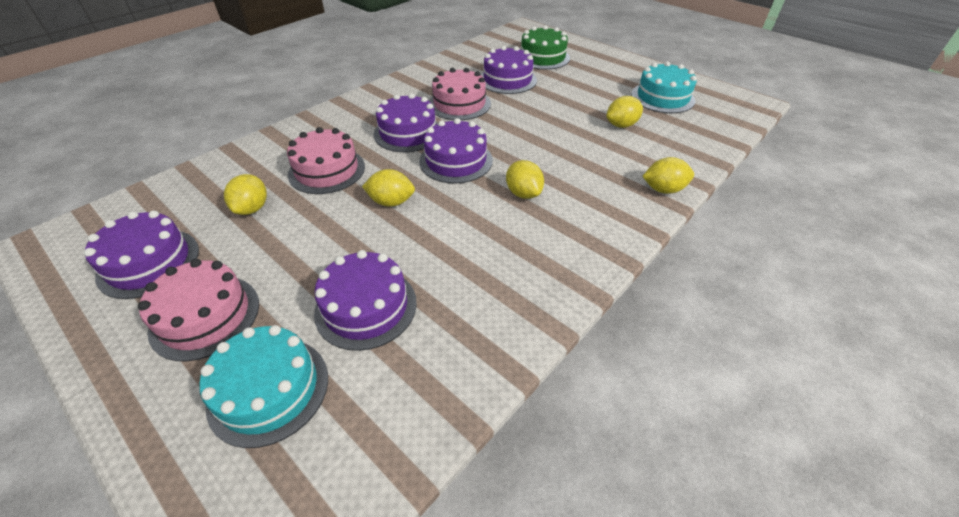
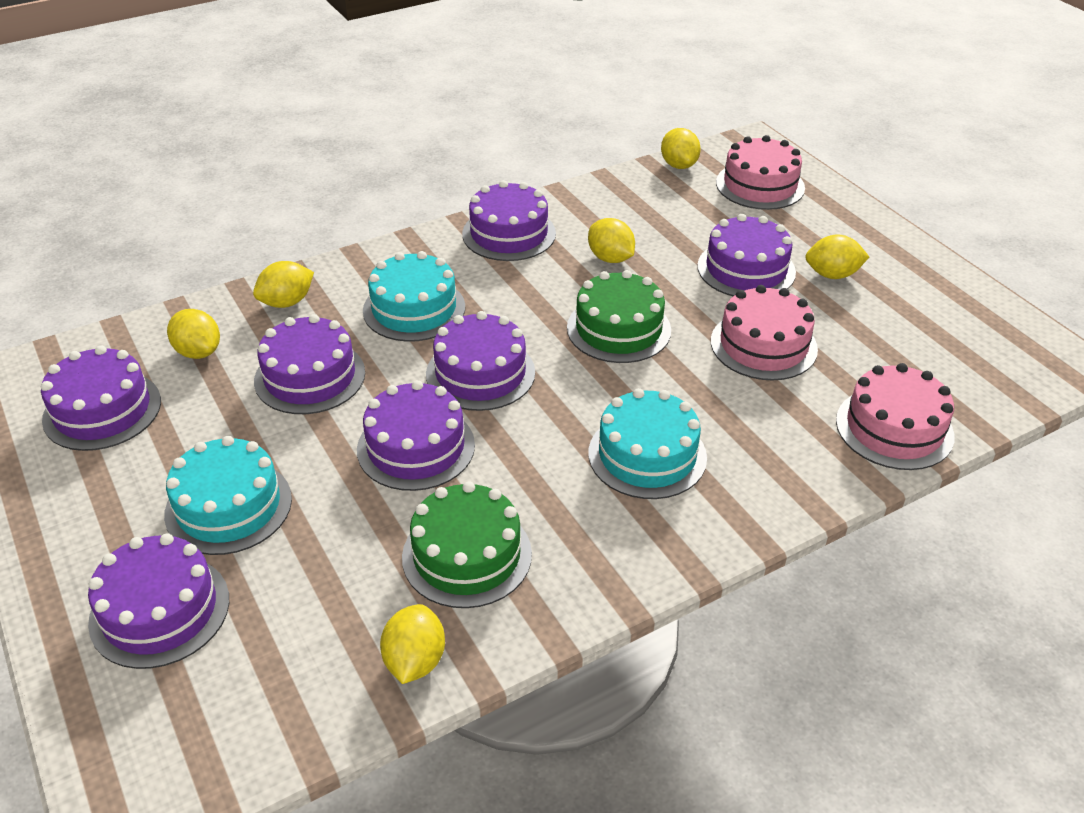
green cake: [521,26,570,70] = 1 -> [402,481,532,608] [567,270,671,363] = 2
purple cake: [84,211,199,299] [314,250,417,351] [374,93,438,152] [419,118,493,183] [481,46,537,94] = 5 -> [41,345,161,451] [88,533,229,669] [254,314,365,414] [357,380,475,491] [426,311,535,411] [462,180,556,261] [697,214,796,296] = 7
turquoise cake: [199,325,328,448] [631,62,697,113] = 2 -> [164,436,292,555] [363,251,465,342] [589,388,707,499] = 3
yellow lemon: [224,174,267,215] [362,169,415,207] [506,160,544,199] [606,96,643,128] [642,157,694,194] = 5 -> [167,309,220,359] [253,261,314,308] [380,604,445,684] [588,218,635,263] [661,128,701,169] [805,234,869,279] = 6

